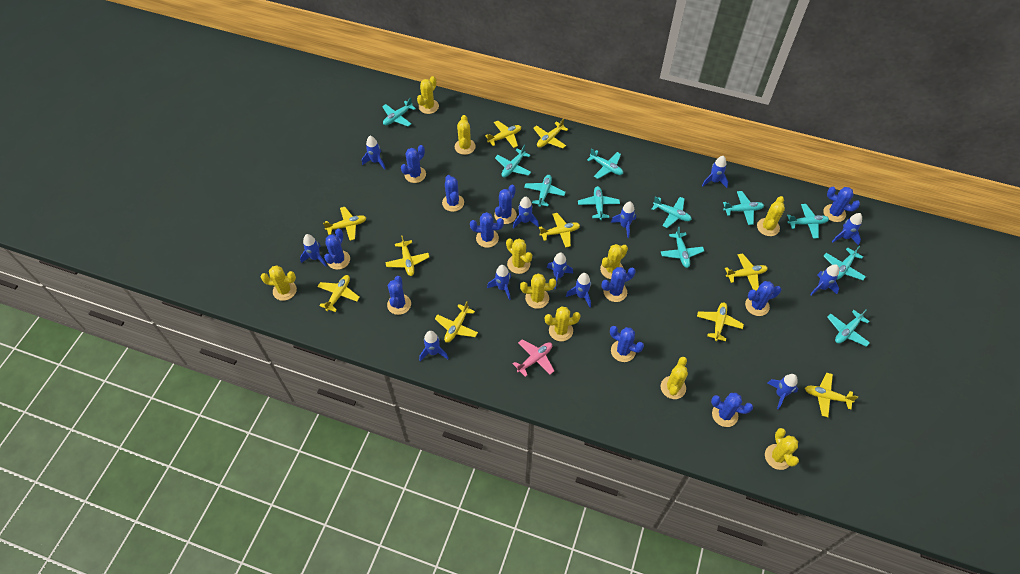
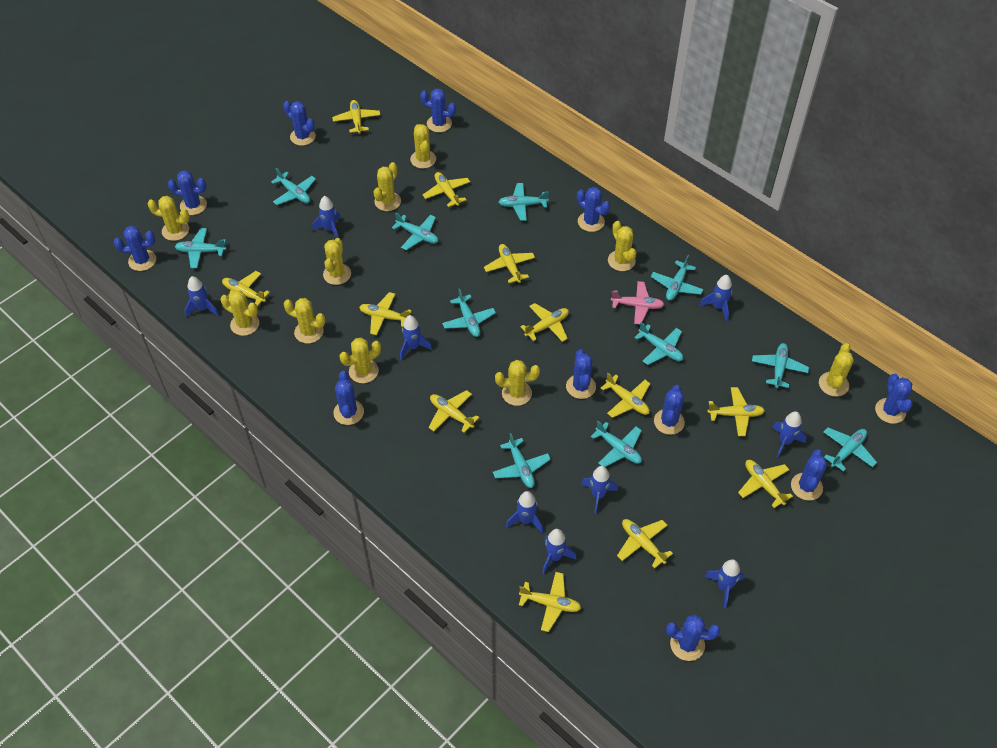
blue rocket: [300,234,327,266] [362,136,385,170] [419,331,448,361] [487,265,511,300] [513,197,539,229] [547,252,573,289] [566,273,591,307] [611,201,636,238] [702,156,728,188] [768,374,798,409] [810,264,839,295] [832,213,862,245] = 12 -> [184,276,219,317] [313,196,341,238] [400,315,432,360] [506,491,543,533] [542,529,577,574] [581,466,618,514] [700,275,733,322] [704,559,744,608] [772,411,807,457] = 9
yellow plane: [317,275,360,312] [323,207,366,241] [385,235,429,276] [435,301,478,343] [485,121,521,148] [533,118,568,148] [539,213,580,248] [697,302,744,341] [725,253,768,291] [805,373,858,417] = 10 -> [222,271,270,308] [332,100,380,134] [359,292,412,335] [423,172,470,207] [428,390,479,433] [484,244,535,283] [519,572,581,632] [520,303,569,342] [601,373,650,418] [617,519,673,568] [707,387,765,436] [738,460,793,508] = 12

